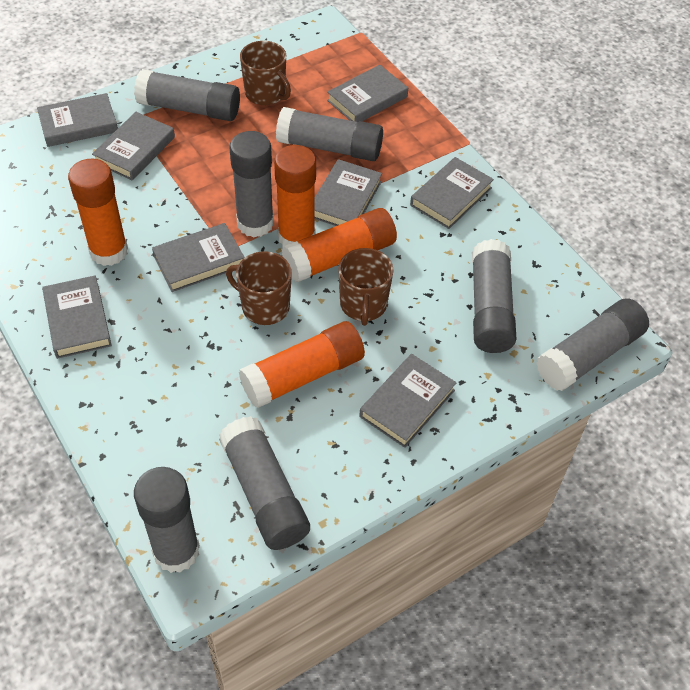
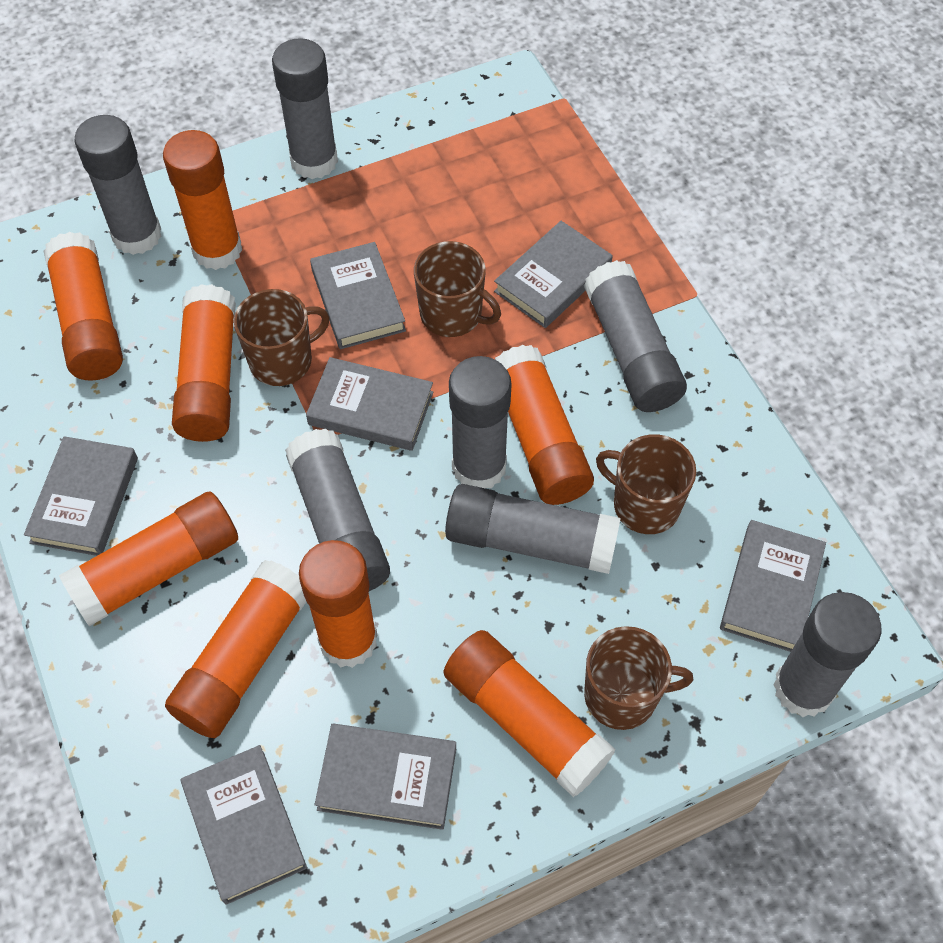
brown mug: [226,251,292,325] [240,41,291,105] [338,248,394,326] = 3 -> [234,289,330,386] [414,241,501,337] [584,626,693,730] [596,434,696,534] = 4
grey book: [37,93,118,147] [42,275,112,359] [92,112,175,180] [152,223,245,292] [315,159,382,226] [327,65,408,122] [359,354,457,448] [410,157,494,229] = 8 -> [24,436,138,556] [181,745,307,905] [306,357,433,451] [310,242,406,349] [315,723,456,830] [494,221,613,328] [720,520,826,652] = 7
orange glue stick: [68,159,128,266] [239,321,365,408] [274,145,316,246] [281,208,397,282] = 4 -> [44,232,123,381] [59,491,238,626] [163,130,242,270] [165,560,307,738] [172,284,236,442] [299,540,378,668] [444,630,615,797] [495,345,594,505] = 8

